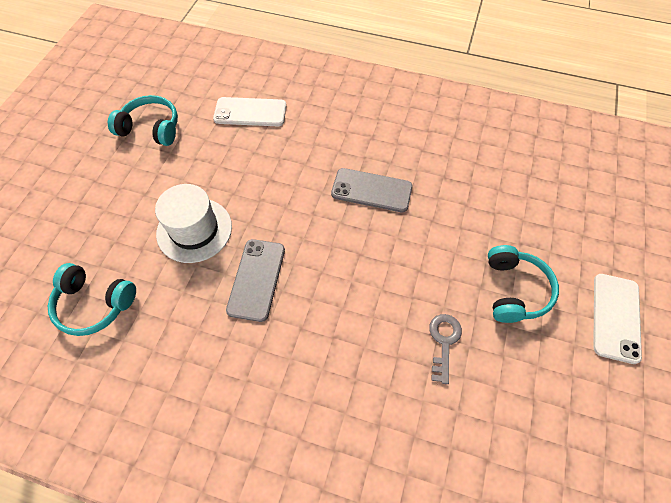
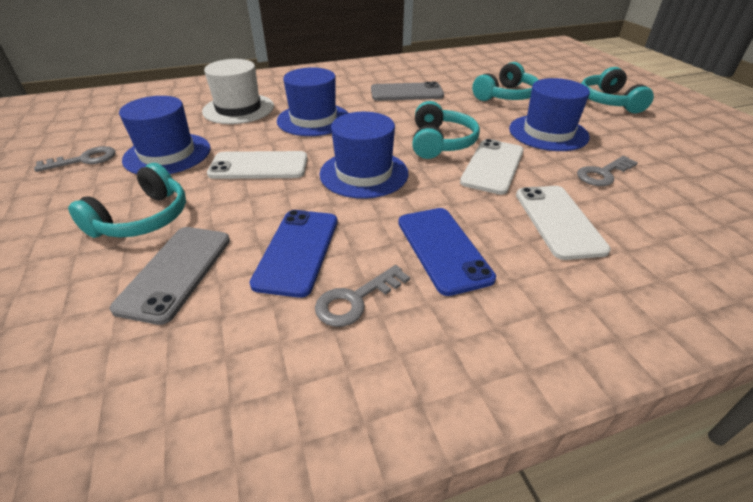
blue hat: none = 0 -> [119,96,211,174] [277,67,348,136] [320,112,408,199] [509,78,590,151] = 4
blue phone: none = 0 -> [250,210,338,298] [399,208,496,296] = 2
grey key: [429,314,462,384] = 1 -> [34,146,116,172] [315,265,410,327] [577,156,638,186] = 3
turquoise headphones: [48,263,136,336] [108,95,178,146] [488,245,559,323] = 3 -> [68,163,186,238] [412,101,480,159] [472,62,539,101] [581,67,654,113] = 4
white phone: [213,97,286,126] [593,274,642,364] = 2 -> [207,151,308,179] [460,139,524,195] [516,186,611,260] = 3

